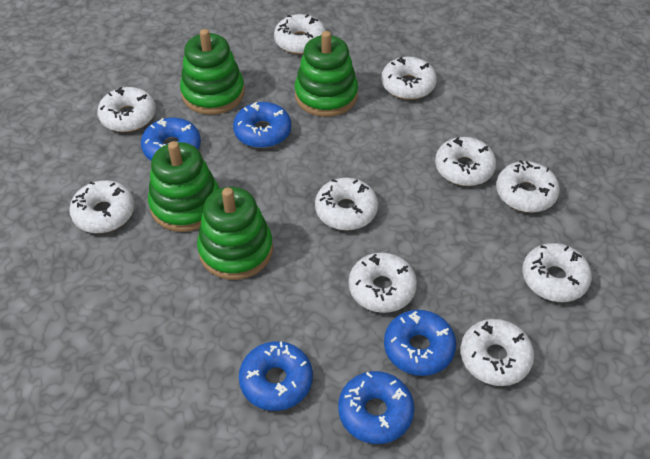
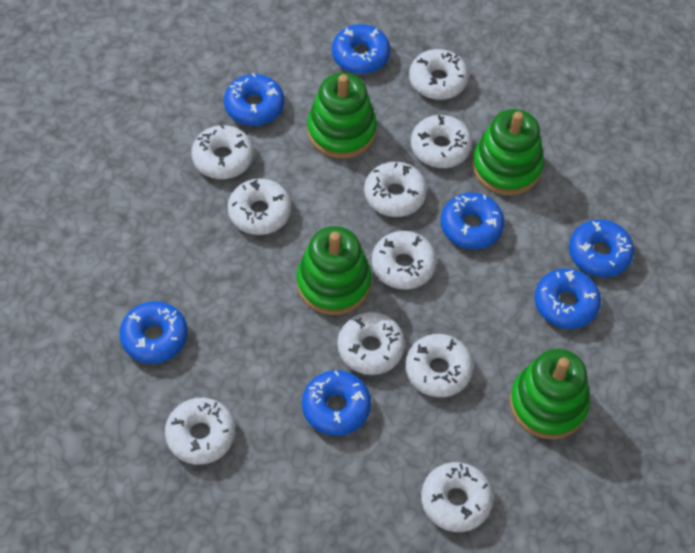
blue donut: [141,118,201,161] [233,102,291,148] [239,341,313,411] [338,371,414,444] [384,310,456,376] = 5 -> [120,301,188,364] [224,73,284,126] [302,370,371,436] [332,24,390,74] [441,192,504,249] [535,269,601,329] [569,219,634,277] = 7

